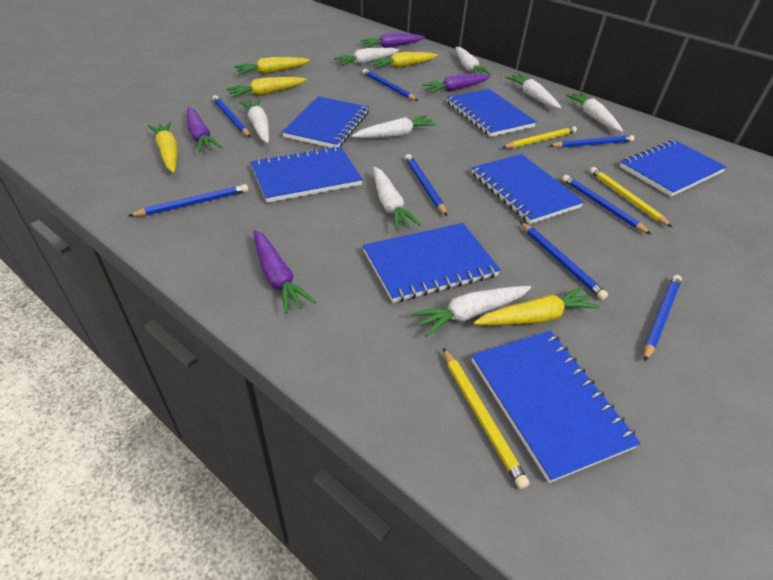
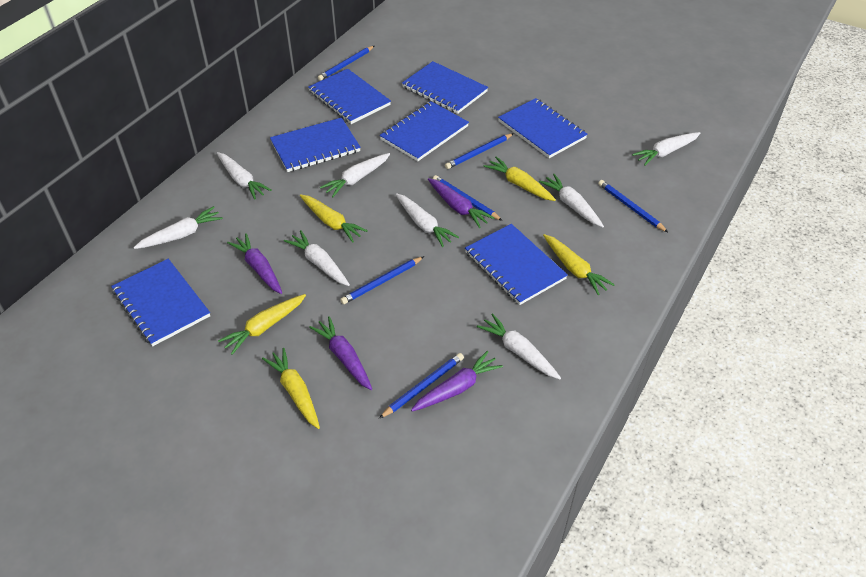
blue pencil: [128,184,248,216] [213,95,250,137] [362,69,418,101] [405,154,447,216] [520,222,608,300] [549,135,634,148] [562,175,651,234] [644,275,682,361] = 8 -> [318,46,374,81] [340,256,424,304] [379,353,464,418] [433,175,503,221] [445,133,514,169] [598,180,668,232] = 6
yellow pencil: [443,348,529,489] [502,126,577,148] [590,167,672,227] = 3 -> none = 0

